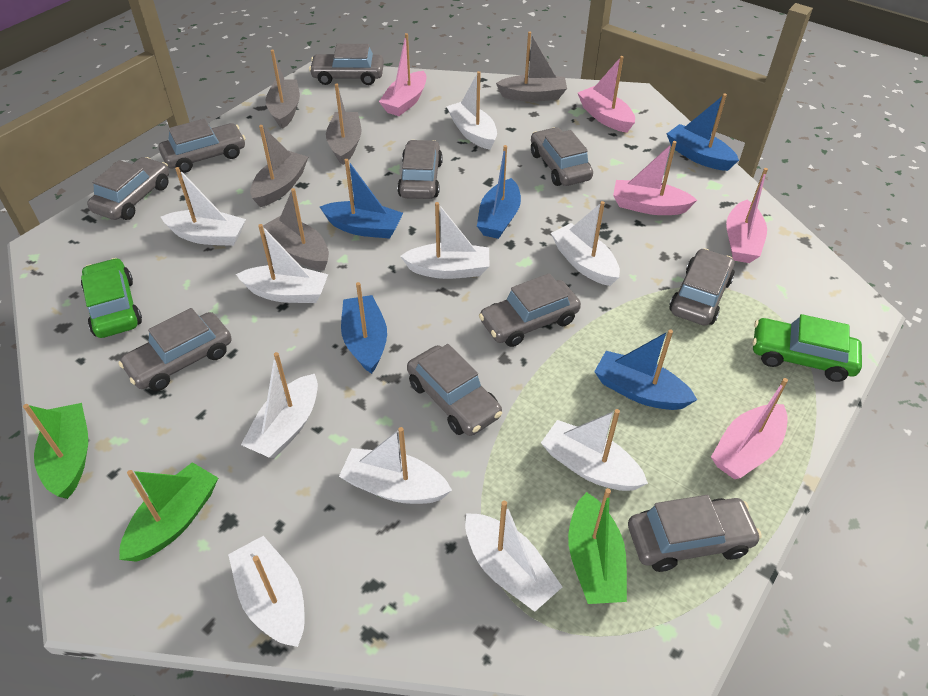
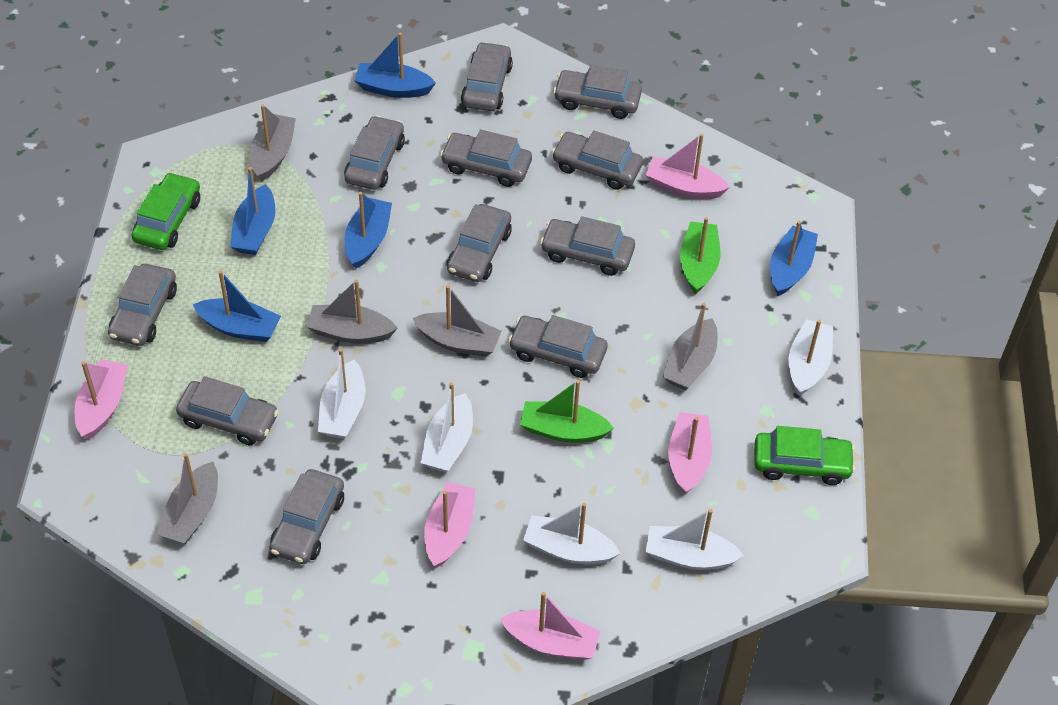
green boat: [23,403,88,499] [119,462,218,562] [568,488,627,604] = 3 -> [520,380,614,443] [680,217,721,294] = 2
grey car: [87,157,169,220] [118,308,232,391] [159,119,246,173] [309,44,384,85] [397,140,443,199] [407,344,502,436] [479,273,581,347] [531,127,593,186] [628,495,762,572] [669,248,735,326] = 10 -> [108,264,177,346] [176,376,279,445] [270,469,344,564] [344,115,405,190] [440,129,532,187] [447,204,512,282] [461,42,513,111] [508,315,608,378] [540,216,635,276] [552,130,643,190] [553,65,642,119] = 11
white boat: [161,167,246,246] [228,536,305,647] [236,224,328,303] [241,352,318,459] [339,427,452,504] [400,202,490,279] [446,71,497,150] [465,501,562,612] [541,409,648,491] [551,201,620,286] = 10 -> [318,348,365,439] [421,382,473,472] [523,503,621,564] [646,509,744,570] [788,319,833,396] = 5

